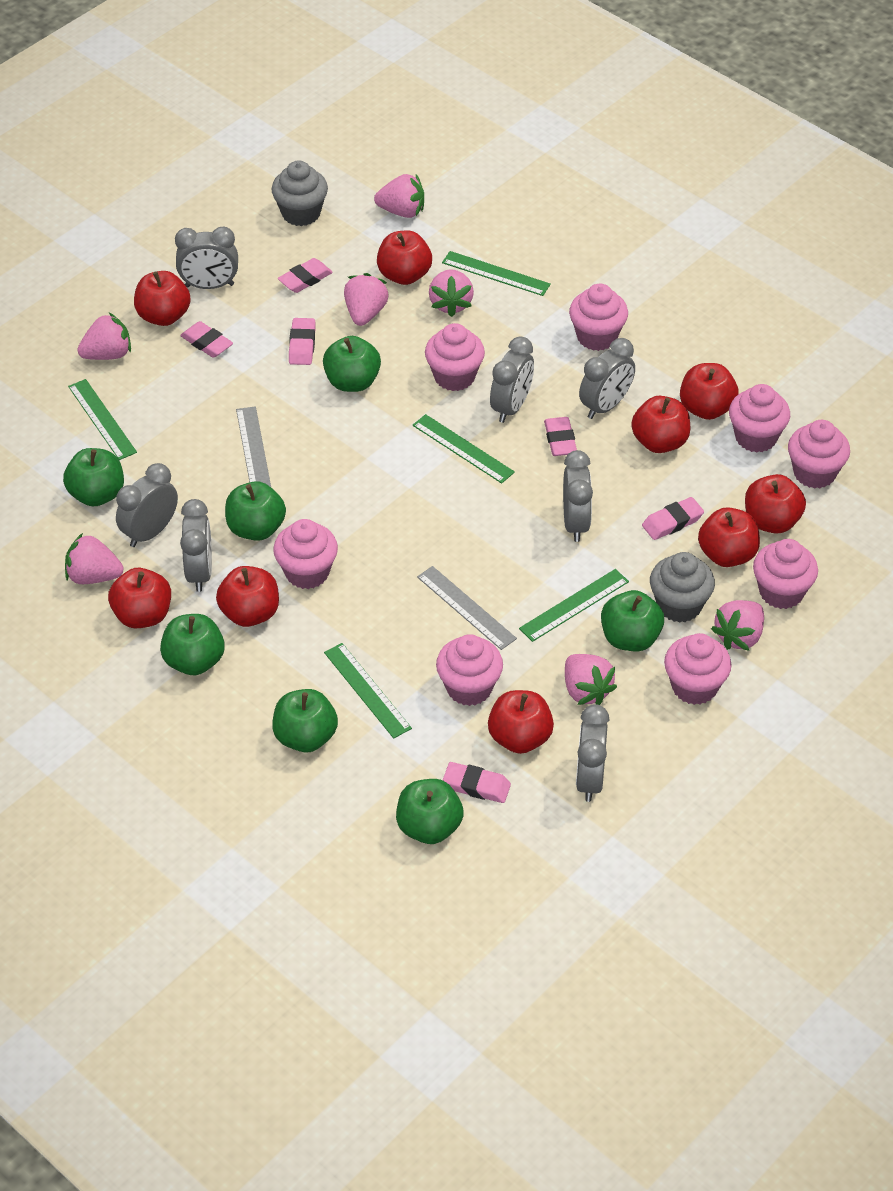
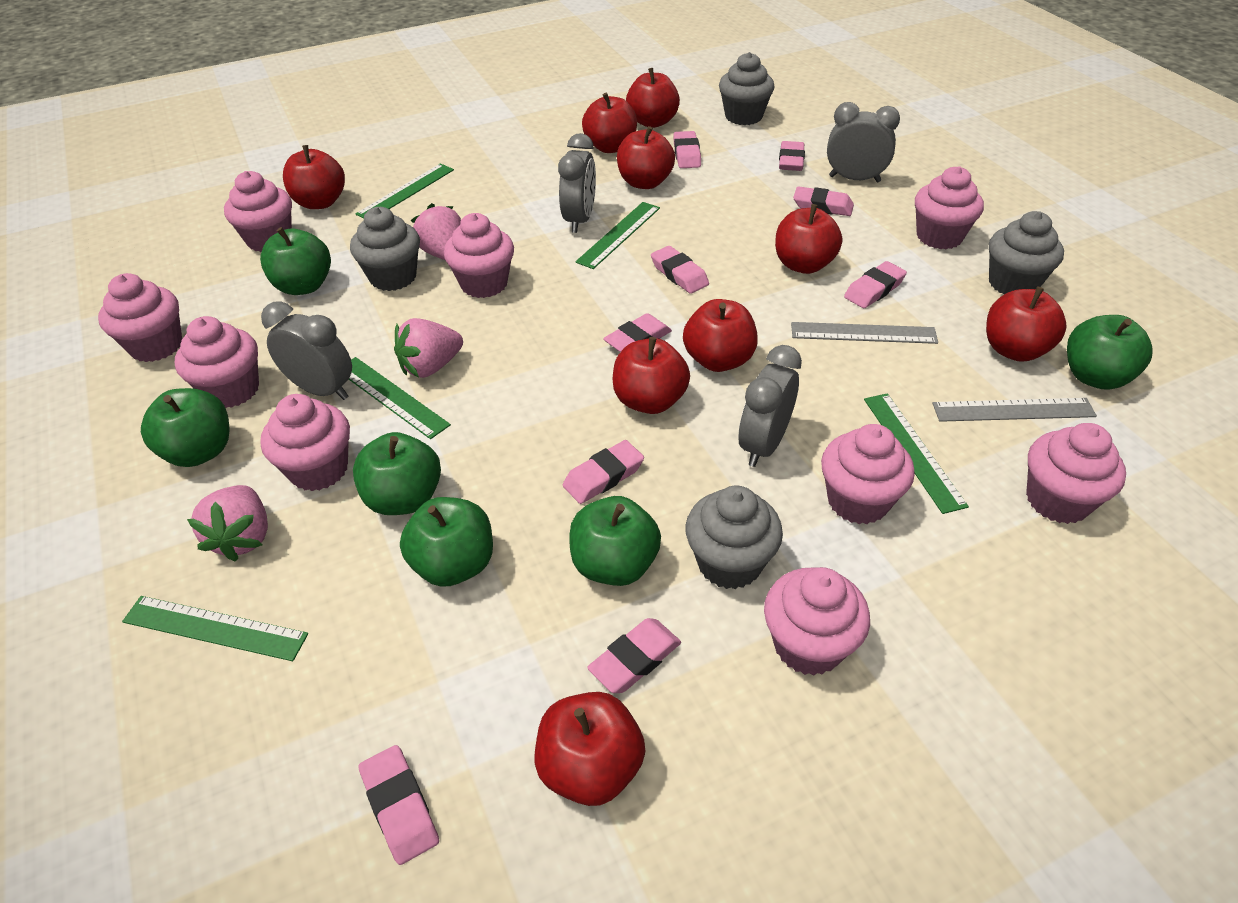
green apple: [63,448,124,506] [160,614,225,675] [225,481,286,541] [272,689,338,752] [323,336,381,392] [396,779,464,844] [601,590,664,651] = 7 -> [141,388,230,467] [260,227,331,295] [353,432,441,515] [400,497,493,587] [569,496,661,586] [1067,315,1152,390] = 6
grey clock: [116,463,178,547] [175,227,238,289] [180,499,212,592] [490,337,534,423] [563,450,593,542] [576,704,609,802] [579,338,635,419] = 7 -> [261,301,352,400] [558,133,596,233] [739,345,802,467] [827,102,900,182] = 4
grey cupcake: [272,160,328,226] [650,552,715,623] = 2 -> [350,207,420,291] [685,486,783,589] [719,52,775,125] [989,211,1064,294] = 4
pink cupcake: [273,519,338,589] [425,323,485,391] [436,634,503,706] [569,283,628,351] [664,633,732,705] [729,384,790,453] [753,539,818,609] [788,420,850,489] = 8 -> [98,273,182,362] [175,316,259,408] [224,171,292,252] [260,394,350,491] [444,213,514,298] [764,567,870,676] [821,424,915,524] [915,166,984,250] [1026,423,1126,524] = 9
pink eraser: [180,321,233,358] [278,258,333,293] [289,318,316,365] [443,762,511,803] [544,417,577,456] [642,497,704,540] = 6 -> [358,745,439,865] [563,440,644,504] [587,618,681,693] [603,313,672,352] [651,246,709,294] [673,131,701,168] [779,141,805,171] [793,186,854,216] [844,261,907,308] = 9
pink strawberry: [65,533,124,584] [77,313,131,360] [344,273,389,326] [374,174,424,218] [429,269,474,317] [565,654,617,705] [711,600,764,651] = 7 -> [187,485,268,562] [394,318,463,378] [411,203,461,260] = 3

